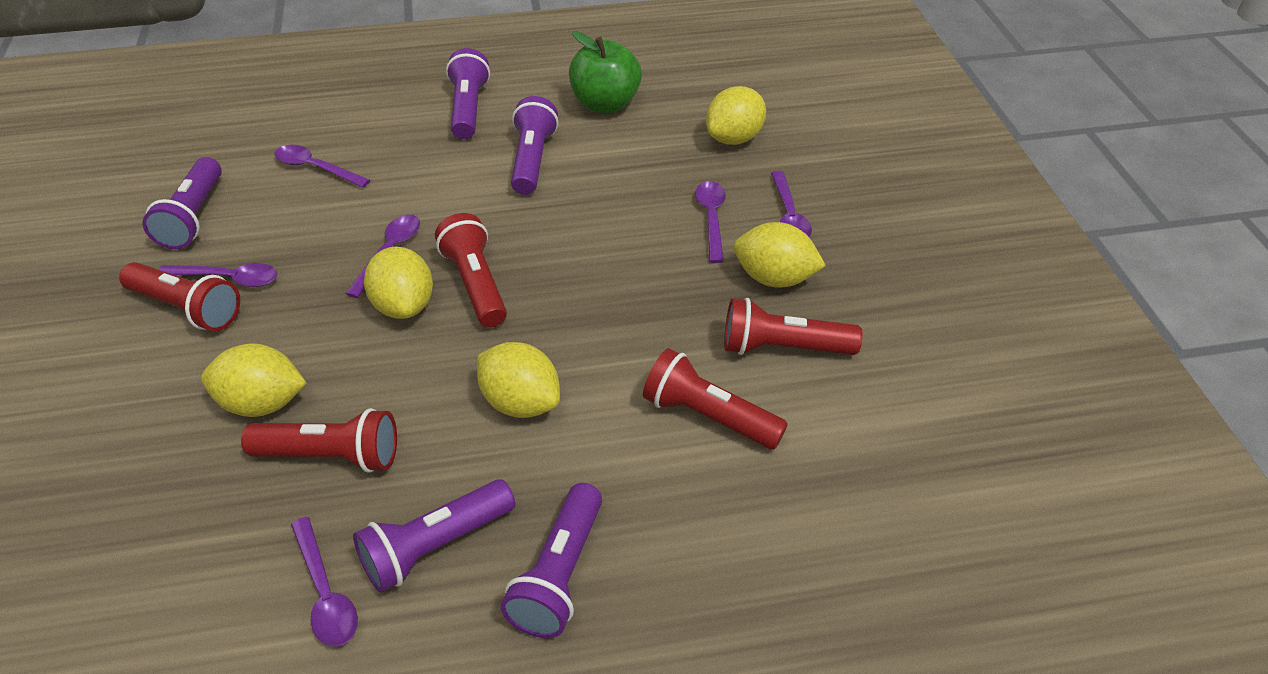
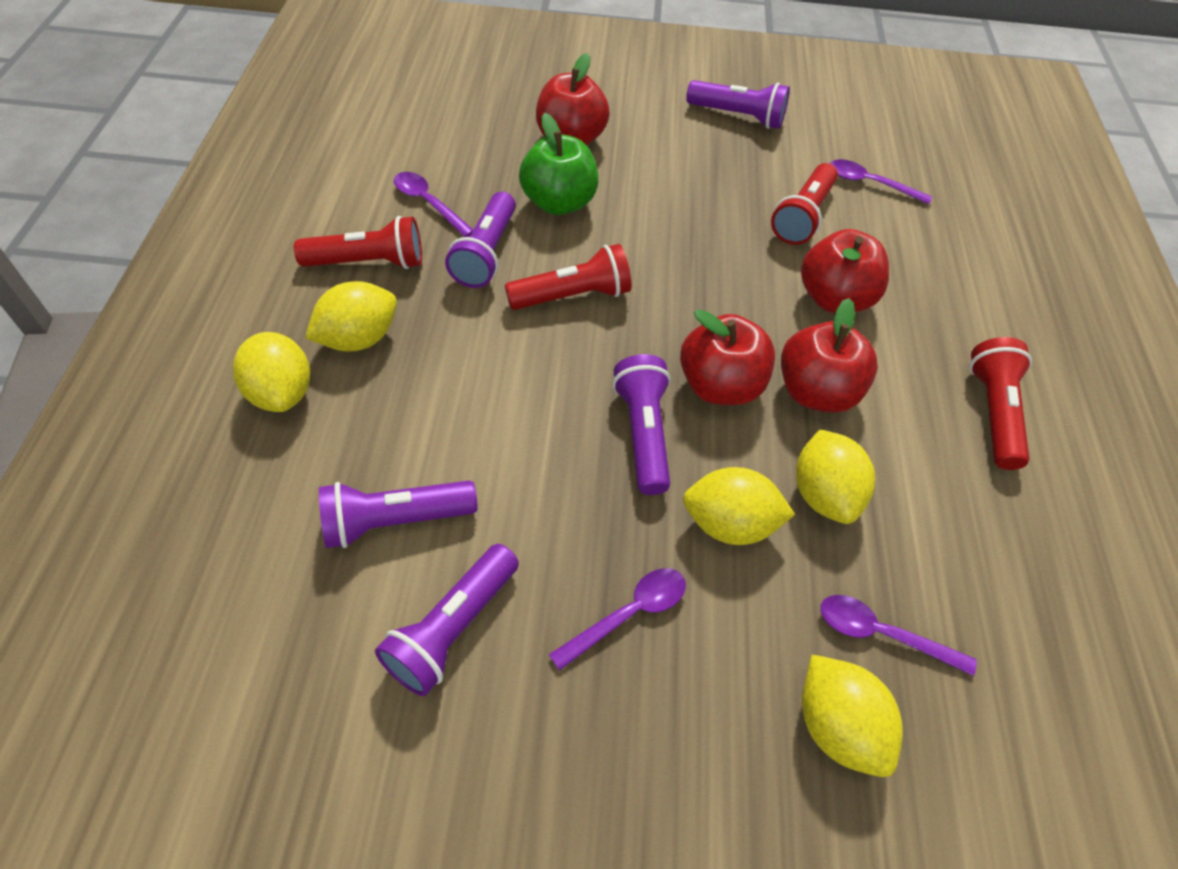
purple spoon: [158,263,277,287] [274,145,370,188] [291,517,358,647] [345,214,420,298] [695,181,726,263] [771,171,812,237] = 6 -> [394,172,474,237] [549,568,686,671] [820,595,977,676] [830,159,932,204] = 4
red apple: none = 0 -> [536,53,610,145] [680,309,775,405] [781,298,878,413] [801,229,889,313] = 4
red flashlight: [119,262,240,331] [241,408,397,473] [435,213,507,328] [643,348,788,449] [724,298,863,355] = 5 -> [294,216,422,269] [505,244,631,310] [771,163,838,245] [969,337,1032,470] = 4

